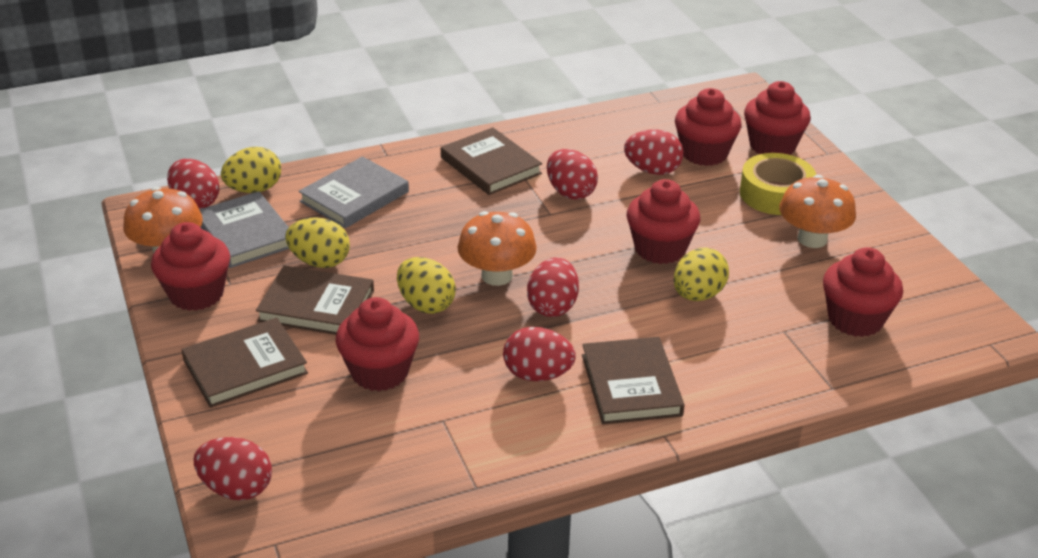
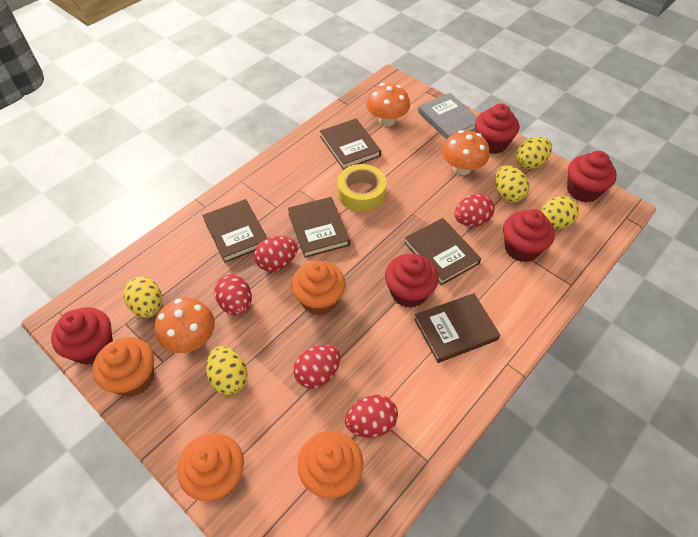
brown book: [181,318,308,408] [256,265,374,335] [441,127,542,195] [582,337,685,425] = 4 -> [202,199,267,263] [288,197,350,258] [320,119,381,170] [404,218,481,285] [414,293,500,363] = 5
grey book: [199,191,289,268] [299,156,409,228] = 2 -> [418,93,477,140] = 1
orange cupcake: none = 0 -> [93,337,154,397] [177,433,244,501] [291,261,346,315] [297,431,363,498] = 4
red cupcake: [151,222,230,311] [336,297,419,391] [627,179,700,264] [675,88,742,166] [744,81,811,155] [823,247,903,337] = 6 -> [51,307,113,365] [385,254,439,308] [475,104,519,154] [503,209,555,262] [567,151,617,202] = 5
red egg: [167,159,219,209] [194,437,272,500] [503,327,576,381] [527,257,579,317] [547,149,598,200] [624,130,684,175] = 6 -> [214,274,252,316] [254,236,298,271] [293,345,341,389] [345,395,398,438] [454,194,495,227] = 5
yellow egg: [221,147,281,193] [285,217,350,268] [397,257,456,314] [674,248,729,301] = 4 -> [123,276,162,318] [206,346,248,395] [495,165,529,202] [516,137,552,169] [541,196,579,229] = 5

